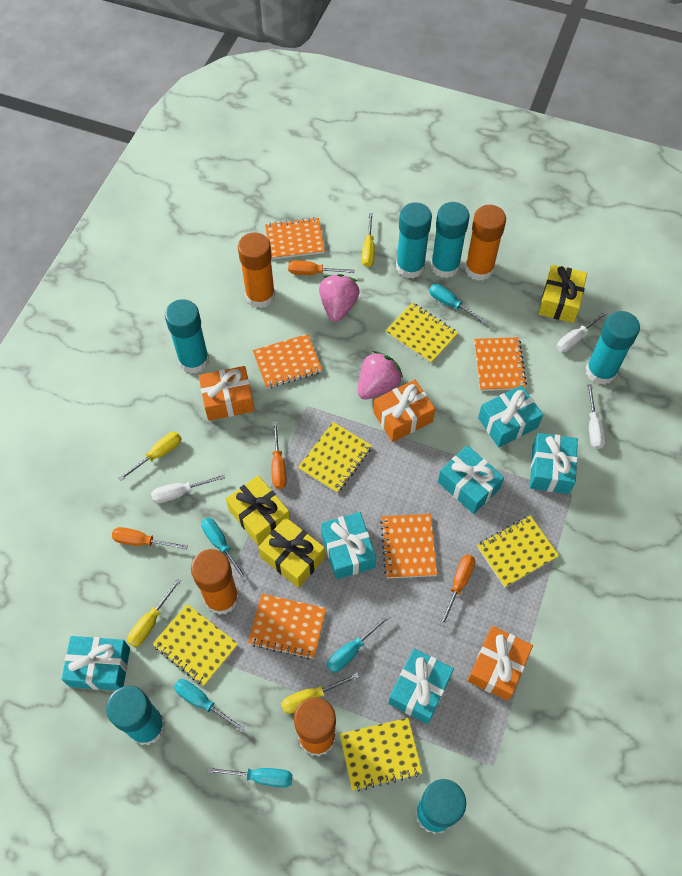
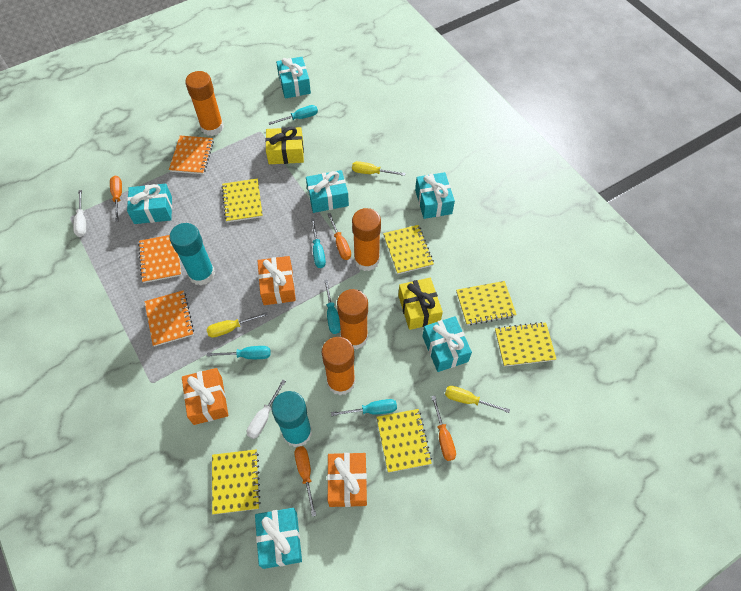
orange notebook: [248,594,326,659] [253,334,322,389] [265,217,325,260] [380,514,437,578] [474,337,527,391] = 5 -> [138,235,182,283] [144,290,194,347] [169,136,214,174] = 3
pink strawberry: [319,274,360,322] [358,351,403,400] = 2 -> none = 0
turquoise glue stick: [106,686,165,745] [165,299,209,374] [396,202,432,279] [415,779,466,834] [431,202,469,278] [586,311,640,385] = 6 -> [169,223,215,285] [271,391,312,447] = 2
white screwdriver: [151,474,225,503] [556,311,608,353] [587,384,606,449] = 3 -> [73,190,86,237] [247,379,286,439] = 2
yellow gift: [226,475,290,546] [258,517,325,588] [539,265,587,323] = 3 -> [265,127,304,164] [398,278,443,330] = 2
yellow notebook: [152,604,238,686] [298,422,372,493] [340,718,422,791] [386,303,458,364] [477,515,559,588] = 5 -> [212,449,261,515] [221,179,263,222] [377,409,432,473] [383,225,434,274] [456,281,517,325] [495,322,556,367] = 6
yellow screwdriver: [118,432,181,481] [127,578,181,647] [281,672,359,714] [362,213,375,267] = 4 -> [207,312,268,338] [352,161,405,176] [445,386,510,413] = 3

